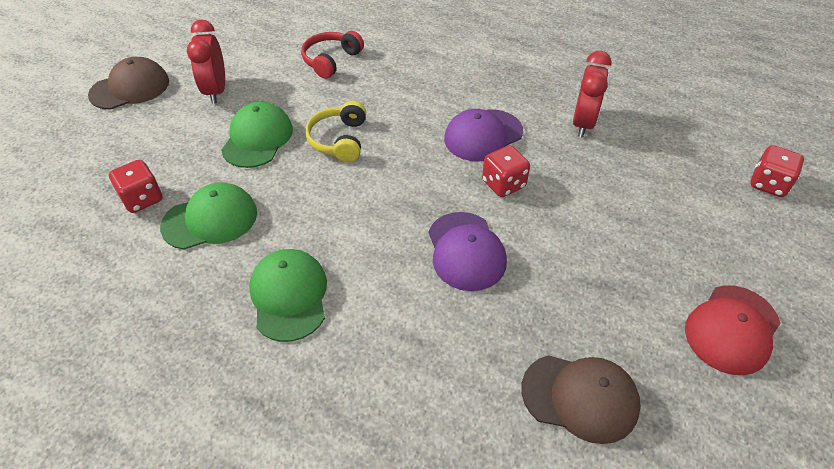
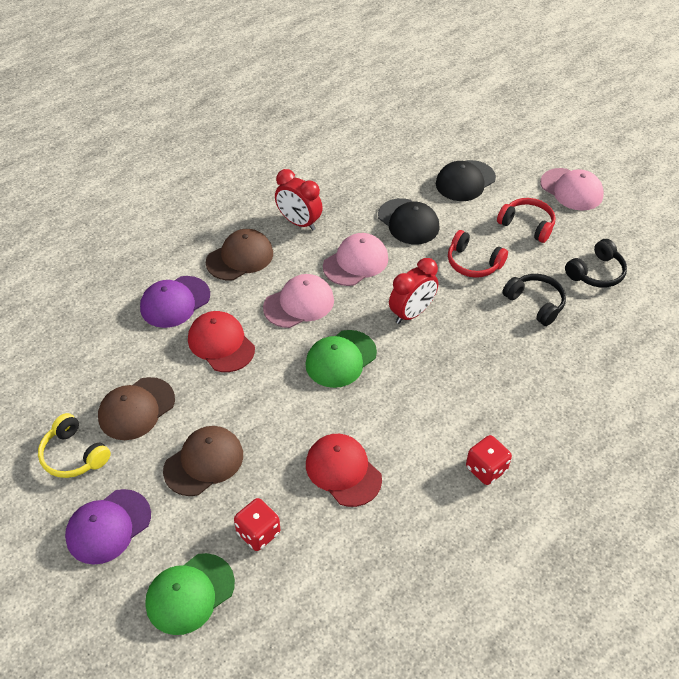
black cap: none = 0 -> [378,198,440,244] [436,160,496,201] = 2
black headphones: none = 0 -> [502,274,566,326] [565,239,627,288] = 2
brown cap: [88,57,169,109] [521,355,641,444] = 2 -> [98,377,175,440] [163,426,243,496] [206,229,273,280] = 3
green cap: [160,182,257,250] [221,102,293,168] [249,249,327,342] = 3 -> [145,553,235,635] [305,330,377,388] = 2
pink cap: none = 0 -> [263,274,334,328] [323,233,388,286] [540,168,604,211] = 3
red cap: [685,285,781,375] = 1 -> [188,311,255,372] [306,434,382,507] = 2
red dice: [109,160,163,213] [482,145,530,197] [751,145,804,197] = 3 -> [234,498,280,551] [466,435,512,485] = 2
red headphones: [301,31,364,79] = 1 -> [448,230,508,278] [497,198,556,243] = 2

